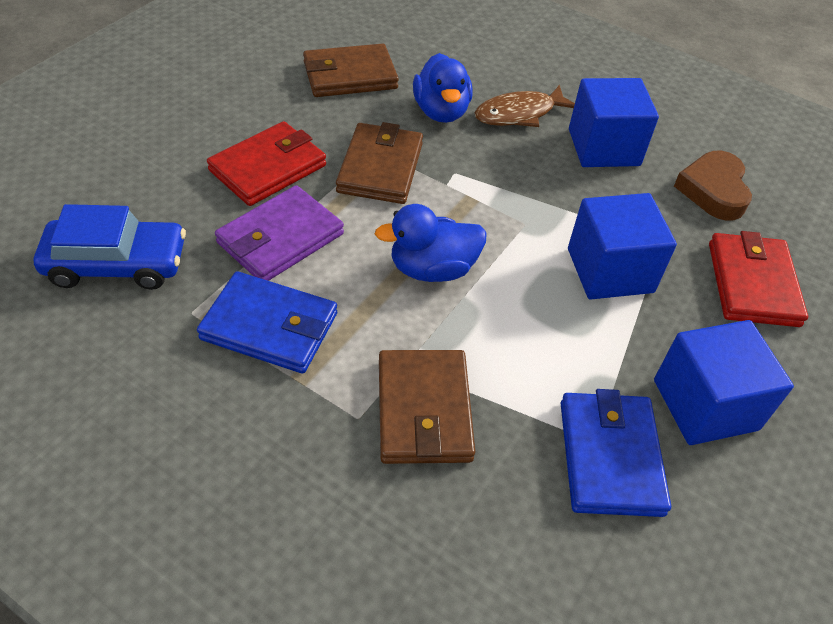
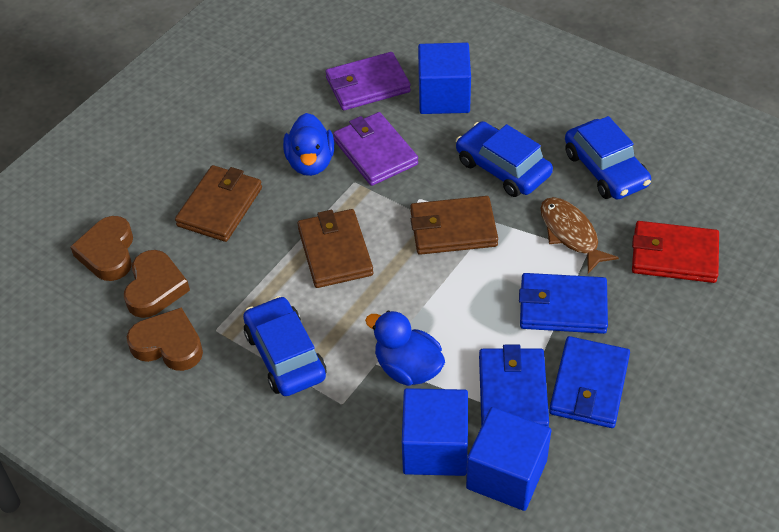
blue car: [34,204,186,290] = 1 -> [243,296,326,396] [456,121,553,197] [565,116,651,200] = 3
blue wallet: [197,271,337,373] [561,389,671,517] = 2 -> [479,345,549,427] [519,273,608,334] [549,336,630,428] = 3
brown heart: [674,151,752,220] = 1 -> [70,216,133,281] [124,250,190,318] [127,307,203,371] = 3
purple wallet: [215,185,344,281] = 1 -> [326,52,411,110] [333,112,418,186] = 2
red wallet: [207,121,326,206] [709,231,808,327] = 2 -> [632,221,719,283] = 1

